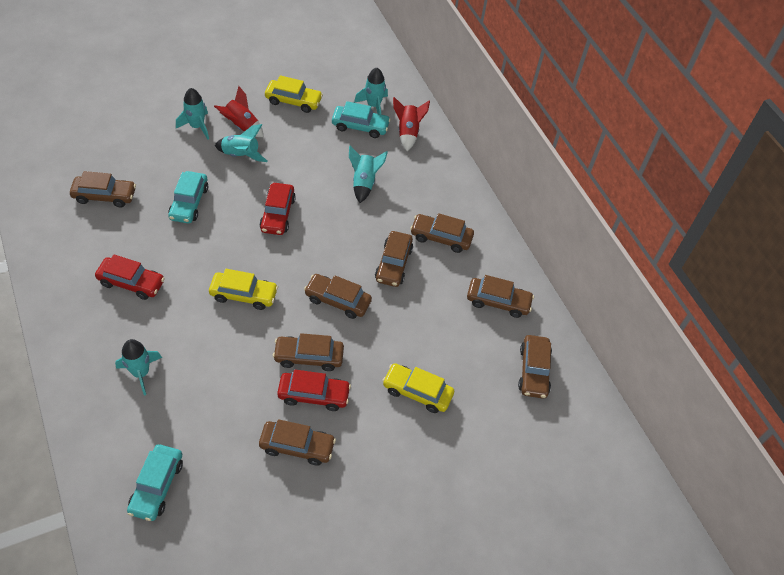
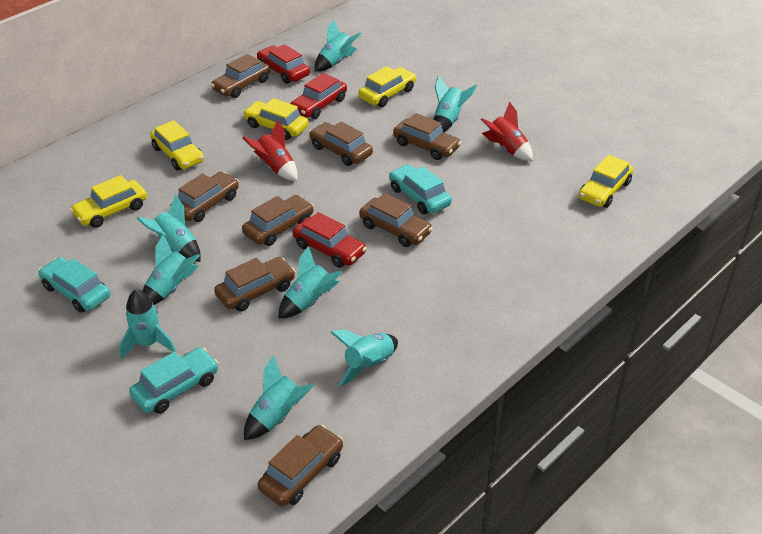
turquoise rocket: [115,339,162,396] [176,88,209,139] [215,124,268,162] [349,146,388,203] [354,67,388,114] = 5 -> [119,289,176,359] [136,194,201,262] [142,234,200,305] [244,355,314,440] [278,246,343,319] [315,20,362,72] [331,329,398,387] [434,75,477,132] = 8
yellow car: [209,269,278,310] [265,75,323,113] [382,363,454,413] = 3 -> [70,175,147,228] [150,120,204,170] [243,98,309,140] [358,66,416,107] [579,154,633,208] = 5

